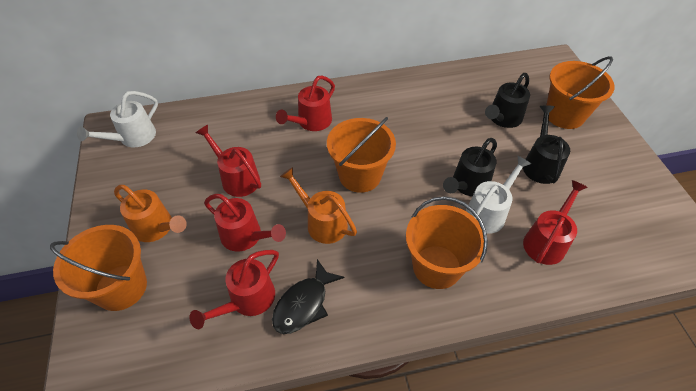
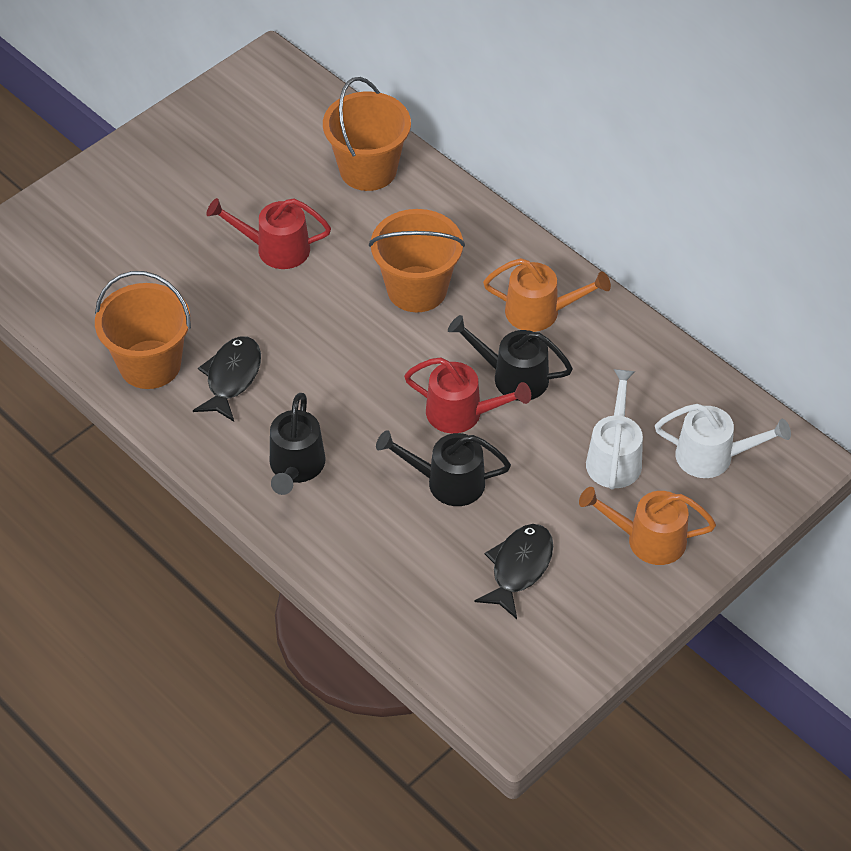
black fish: [272,259,344,334] = 1 -> [193,336,261,422] [474,524,553,619] = 2
orange bucket: [50,225,147,311] [327,117,396,193] [406,196,488,289] [546,56,615,129] = 4 -> [95,271,191,389] [323,77,411,191] [369,209,465,312] = 3
red watering can: [189,250,279,329] [196,125,261,197] [204,194,286,252] [276,75,335,131] [523,180,588,265] = 5 -> [206,198,331,269] [404,357,531,433] = 2

